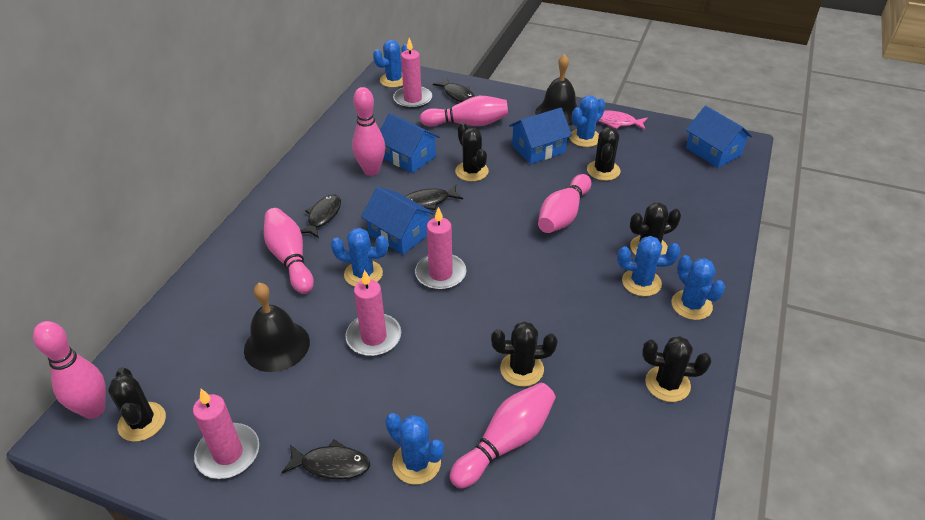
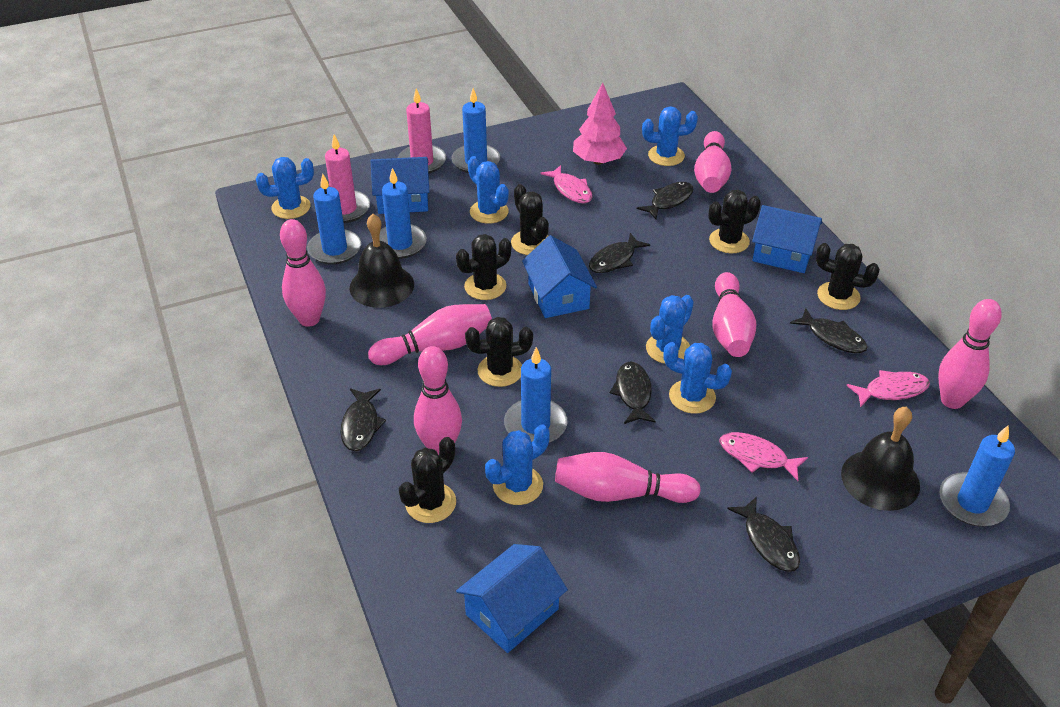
black fish: [281,440,370,480] [300,195,341,238] [405,185,463,210] [433,77,475,102] = 4 -> [340,388,386,451] [589,233,650,273] [610,361,656,424] [637,182,694,219] [727,497,800,572] [790,308,867,353] = 6
blue candle: none = 0 -> [307,174,361,265] [379,168,427,259] [452,88,500,173] [504,347,567,443] [940,425,1015,527] = 5
pink bowling pin: [33,321,106,419] [264,208,314,294] [352,87,385,176] [420,96,508,126] [450,383,556,489] [538,174,592,233] = 6 -> [280,219,326,327] [368,304,492,365] [414,346,462,455] [555,452,701,503] [694,131,732,193] [713,272,756,357] [938,299,1001,409] = 7
pink candle: [193,389,259,479] [345,270,401,356] [393,38,432,109] [415,207,466,290] = 4 -> [325,135,370,223] [398,88,446,174] = 2
pink fish: [598,110,648,130] = 1 -> [540,165,593,203] [719,432,808,481] [846,370,930,407] = 3
pink tree: none = 0 -> [573,83,627,164] = 1

